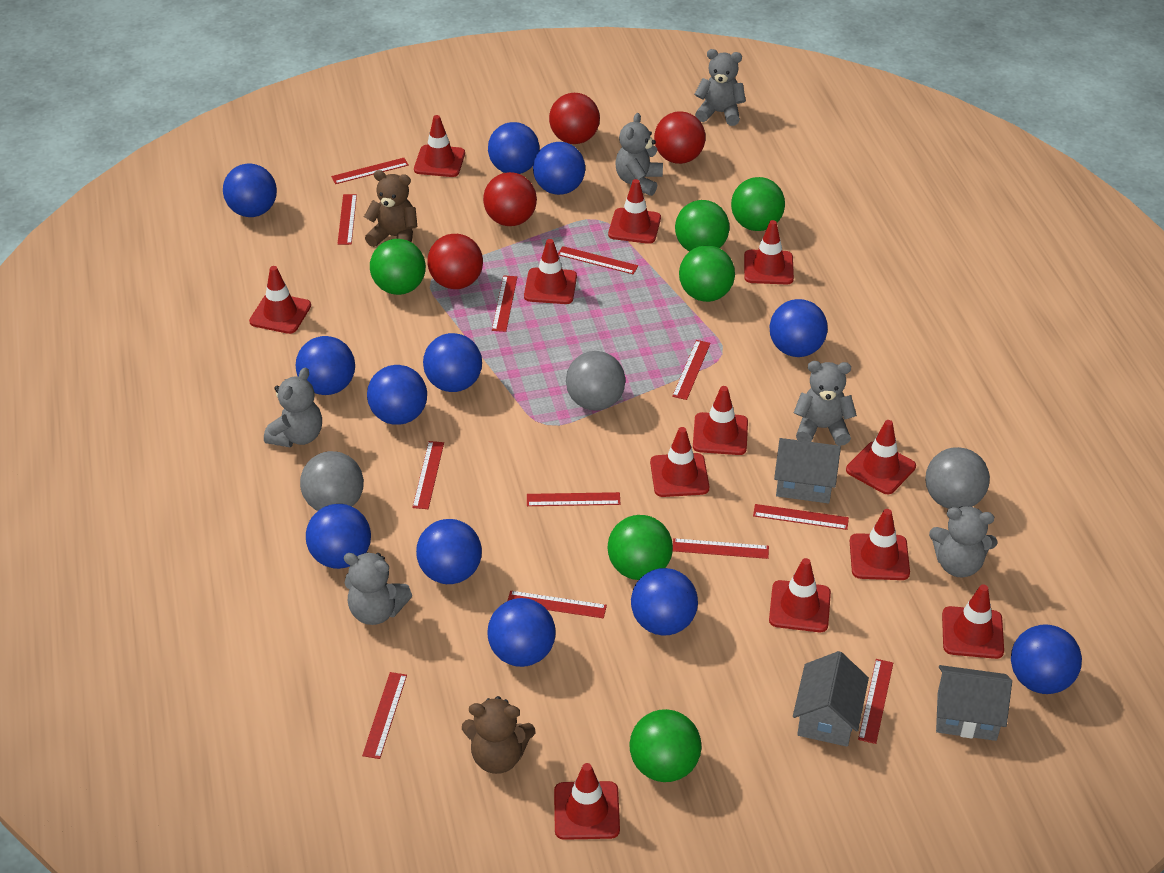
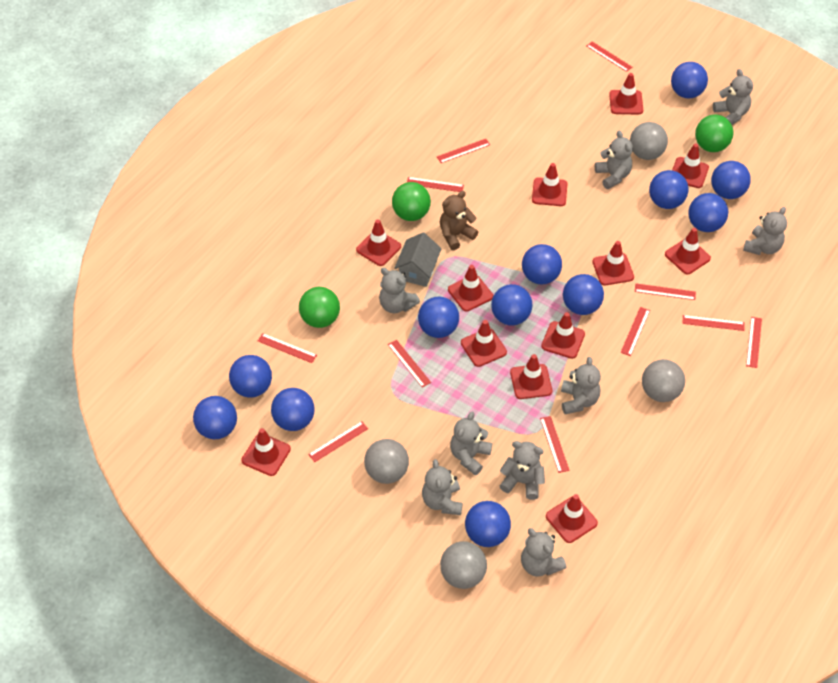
brown teddy bear: [364,170,418,247] [462,696,535,774] = 2 -> [440,191,478,250] = 1
green ball: [370,239,426,295] [608,515,673,580] [629,709,702,782] [675,200,730,252] [679,245,735,302] [731,177,785,231] = 6 -> [299,287,340,328] [392,182,431,221] [695,114,733,152] = 3
grey ball: [300,451,364,511] [566,351,625,411] [925,447,990,509] = 3 -> [364,439,409,484] [440,541,487,589] [630,122,668,160] [642,359,685,402] = 4
grey house: [774,438,841,503] [793,651,869,747] [936,665,1012,741] = 3 -> [394,232,441,287] = 1
grey teddy bear: [264,368,322,447] [344,552,412,625] [615,113,663,196] [694,49,746,126] [794,361,857,446] [929,506,997,577] = 6 -> [379,268,420,313] [422,459,463,515] [450,412,492,475] [500,441,545,500] [521,528,566,577] [561,357,601,414] [595,130,633,189] [713,69,753,125] [743,207,787,255] = 9
red ball: [427,234,483,289] [483,172,537,226] [549,93,600,144] [654,111,706,164] = 4 -> none = 0
red ruler: [331,158,409,184] [337,194,357,245] [362,672,407,759] [412,441,444,509] [492,275,517,332] [508,591,607,618] [527,492,620,506] [558,246,638,274] [672,340,711,400] [673,538,769,559] [753,504,849,530] [858,659,893,744] = 12 -> [258,333,317,363] [308,421,368,462] [388,340,431,388] [407,177,464,192] [437,139,490,163] [540,416,570,473] [587,42,632,72] [621,307,650,356] [635,283,696,300] [682,315,745,331] [746,317,762,368] = 11

